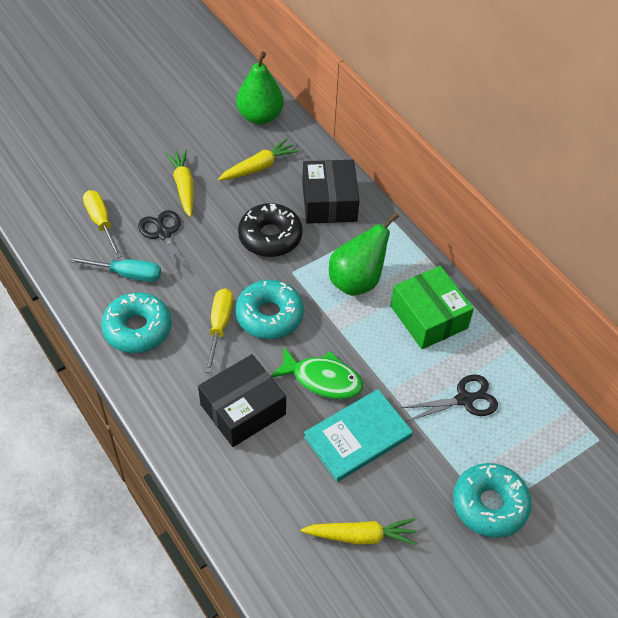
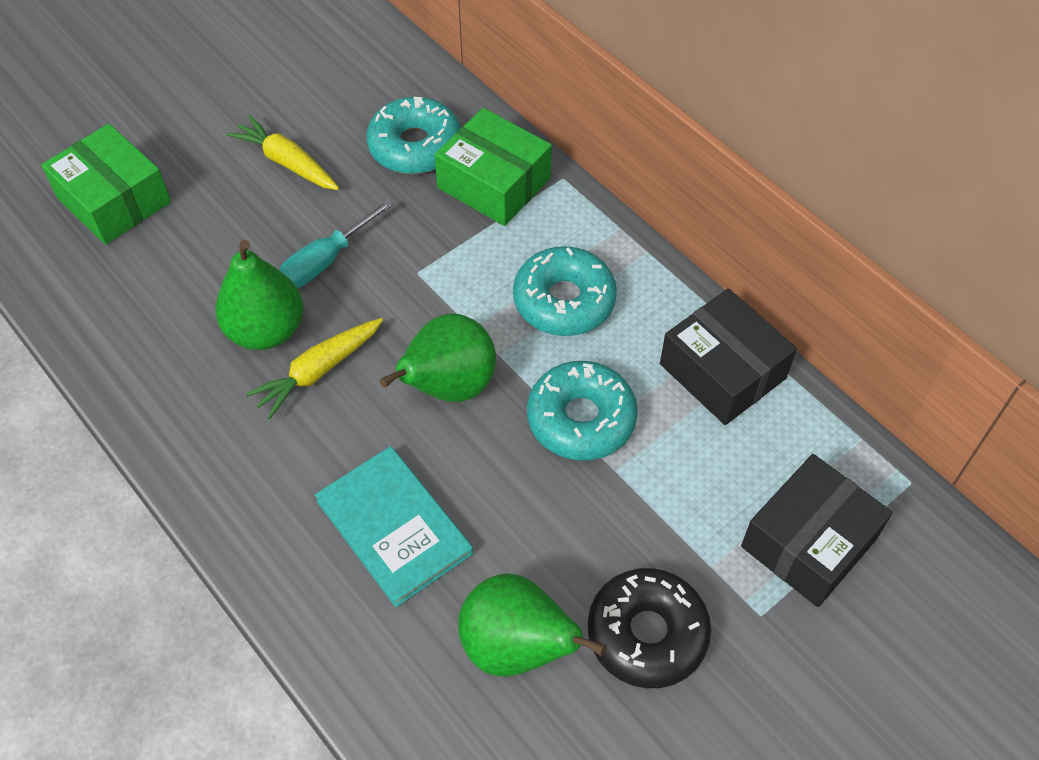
black scissors: [138,210,191,276] [401,375,498,422] = 2 -> none = 0
green box: [391,266,474,349] = 1 -> [41,124,171,245] [435,108,552,226] = 2
green fish: [271,347,363,399] = 1 -> none = 0
green pear: [236,51,284,125] [329,212,399,296] = 2 -> [215,240,303,350] [380,313,496,402] [458,573,607,677] = 3
yellow carrot: [165,149,194,217] [218,138,299,180] [301,518,417,546] = 3 -> [226,115,339,190] [246,318,383,419] = 2
yellow screwdriver: [83,190,122,258] [205,288,233,373] = 2 -> none = 0

